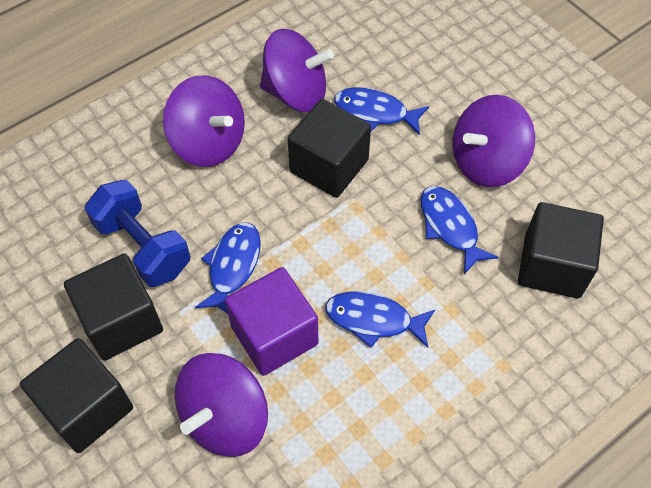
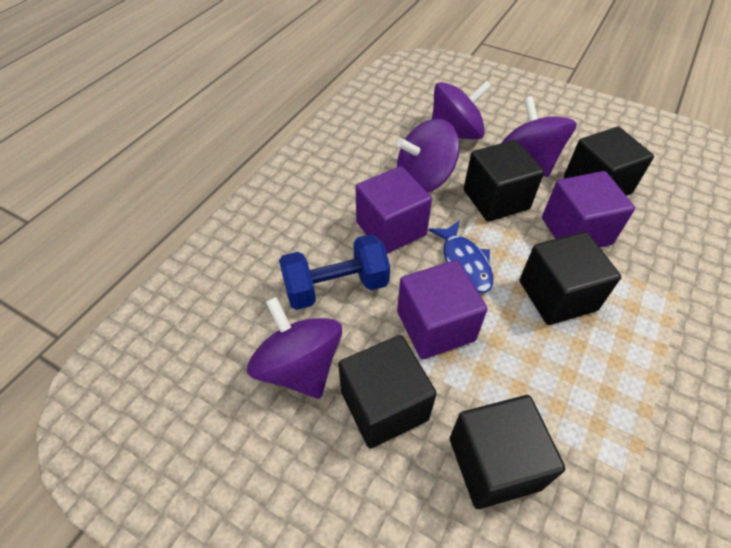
black cube: [20,338,133,453] [64,254,163,360] [288,99,371,198] [518,202,604,299] = 4 -> [338,335,437,449] [450,395,565,509] [464,140,544,222] [520,232,621,325] [564,127,654,196] = 5
blue fish: [195,223,261,314] [325,291,435,348] [334,87,429,135] [421,186,499,274] = 4 -> [429,221,493,293] = 1
purple cube: [225,267,318,376] = 1 -> [356,166,432,254] [397,260,488,359] [542,171,635,248] = 3

